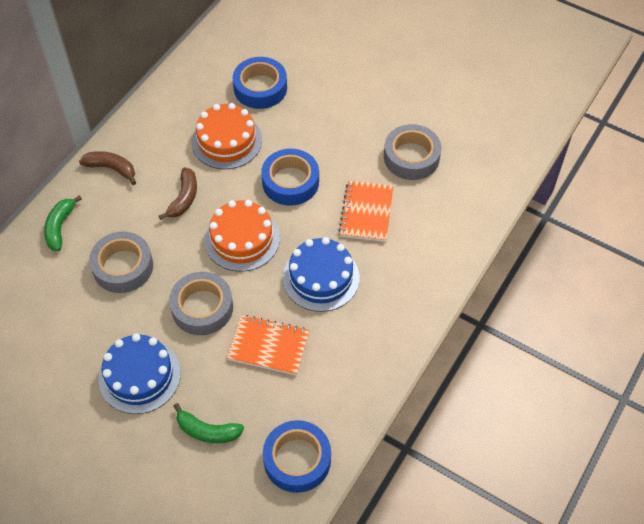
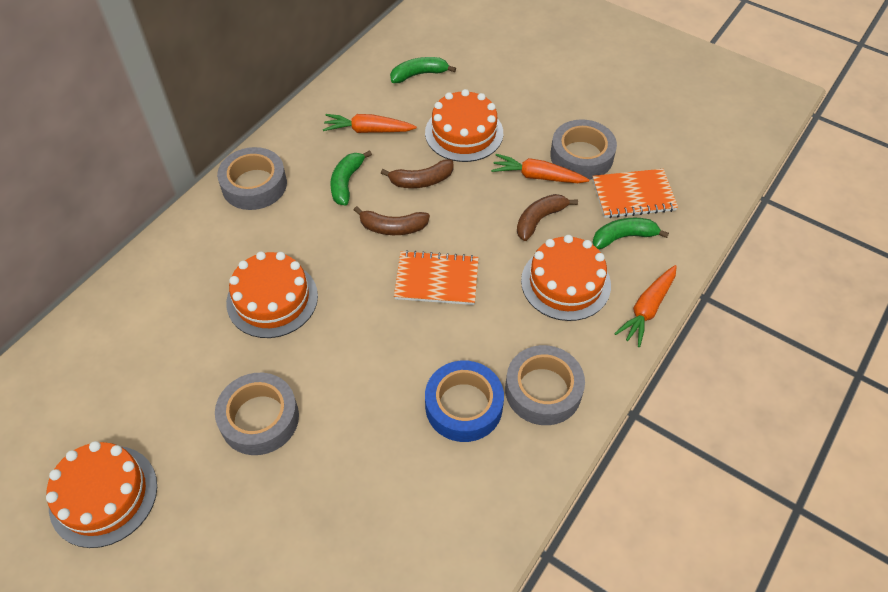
blue cake: [98,334,181,414] [283,237,360,312] = 2 -> none = 0
blue tape: [233,57,287,109] [261,149,319,206] [263,420,331,493] = 3 -> [425,361,504,442] = 1
brown banana: [79,151,136,185] [159,167,197,220] = 2 -> [354,206,430,235] [381,159,454,188] [517,194,578,241] = 3
green banana: [44,195,82,251] [173,403,244,443] = 2 -> [330,150,372,205] [390,57,456,83] [592,218,669,249] = 3
grey tape: [89,232,153,293] [169,272,233,335] [384,124,441,180] = 3 -> [215,373,299,455] [217,147,287,210] [505,345,585,425] [550,119,617,180] = 4
orange cake: [192,103,262,169] [204,200,280,272] = 2 -> [46,441,157,548] [226,252,318,338] [425,89,503,162] [521,235,611,321] = 4
orange carrot: none = 0 -> [323,114,417,133] [491,154,589,183] [614,265,677,347] = 3

